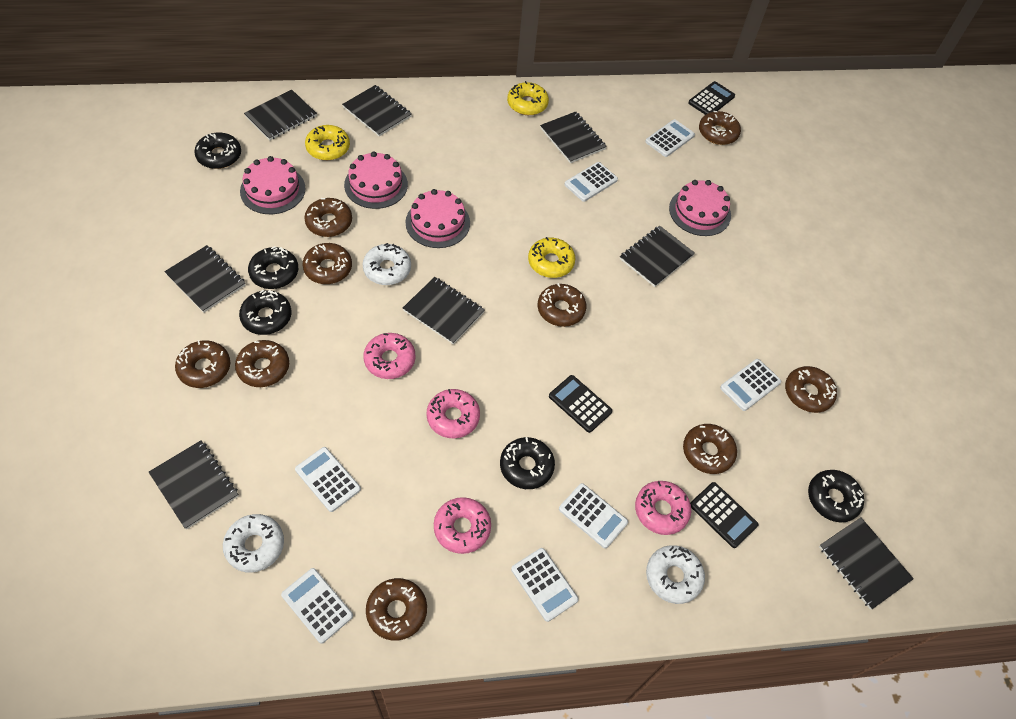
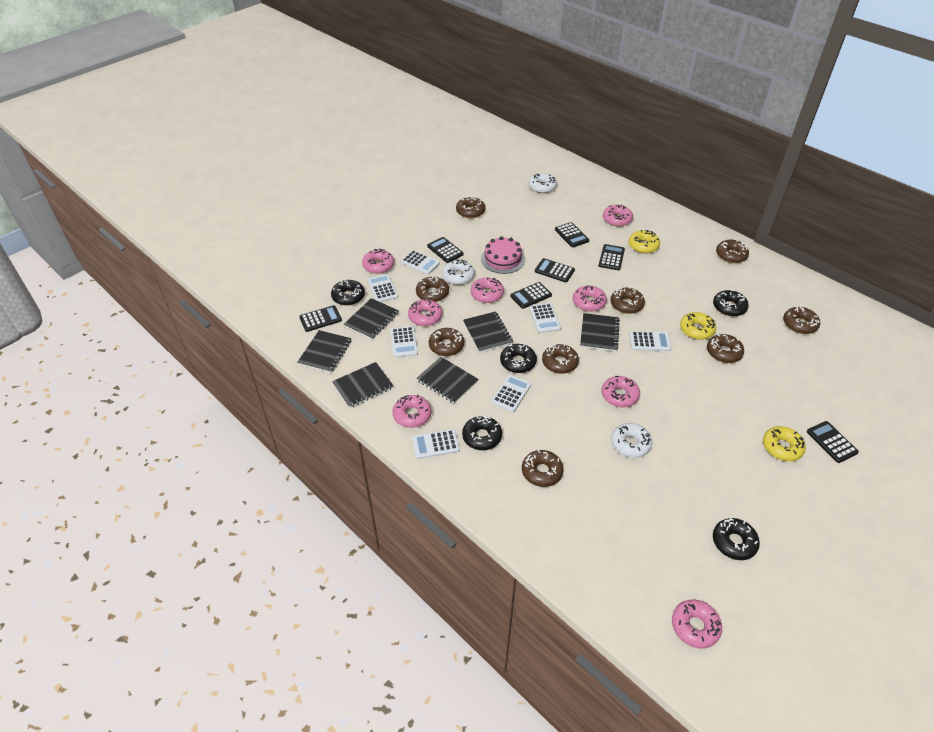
black calculator: [549,375,612,433] [688,81,735,115] [690,482,758,548] = 3 -> [299,305,342,332] [427,237,464,263] [510,282,552,309] [535,258,575,282] [555,222,589,247] [599,244,625,270] [807,421,859,463] = 7
black notebook: [149,440,238,529] [164,245,245,313] [244,89,317,140] [342,85,412,136] [403,277,485,344] [540,111,607,163] [620,225,695,287] [819,517,914,610] = 8 -> [297,330,352,373] [332,362,394,408] [343,298,399,339] [416,357,478,403] [463,311,513,353] [580,313,620,352] = 6
pink cake: [240,156,306,214] [344,151,408,209] [405,189,470,248] [669,180,731,236] = 4 -> [481,236,525,274] = 1
pink donut: [363,333,416,379] [426,389,480,438] [434,497,491,554] [635,481,691,535] = 4 -> [362,249,394,274] [393,395,432,428] [408,298,442,326] [471,277,504,303] [573,285,607,312] [602,376,640,407] [603,205,633,227] [672,600,722,649] = 8

